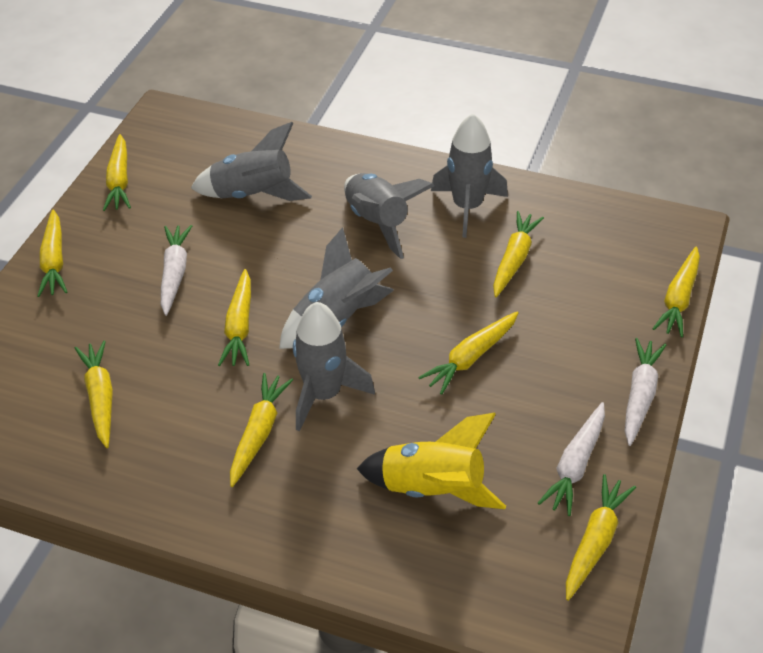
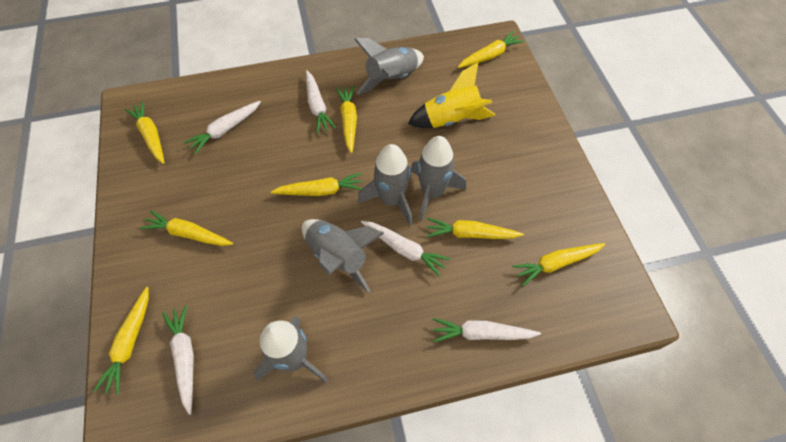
white carrot: [161,225,192,316] [538,402,605,516] [625,338,666,446] = 3 -> [162,305,194,415] [184,101,261,154] [306,70,336,134] [361,221,451,277] [433,318,541,342] = 5
yellow carrot: [37,209,67,297] [75,340,113,448] [103,134,131,211] [218,269,251,366] [230,373,293,487] [418,311,519,395] [493,211,544,297] [566,474,636,601] [652,247,700,338] = 9 -> [93,287,149,395] [125,101,165,164] [140,210,233,246] [271,172,363,196] [336,86,357,153] [426,218,524,239] [458,31,525,68] [512,243,605,286] = 8

